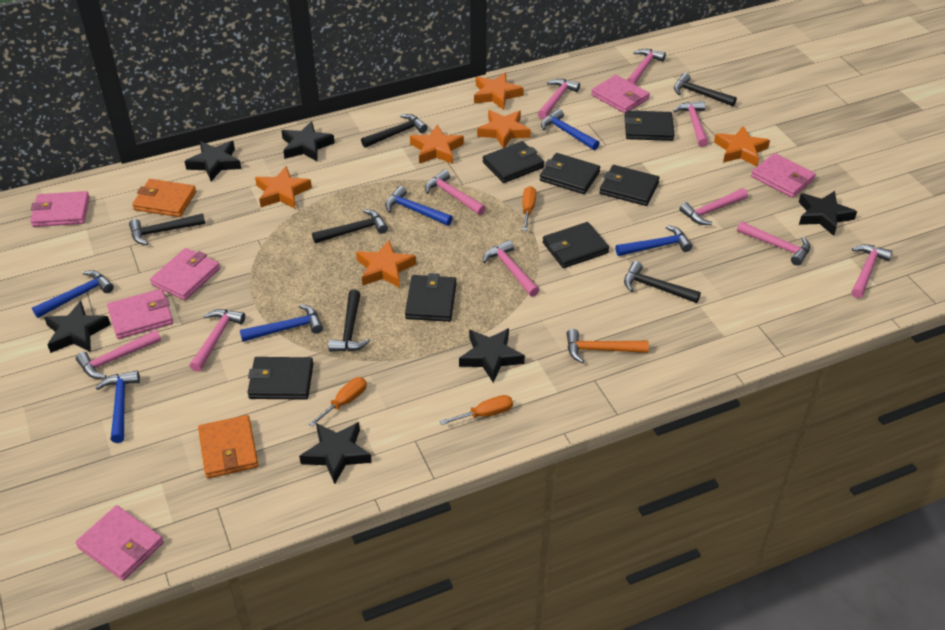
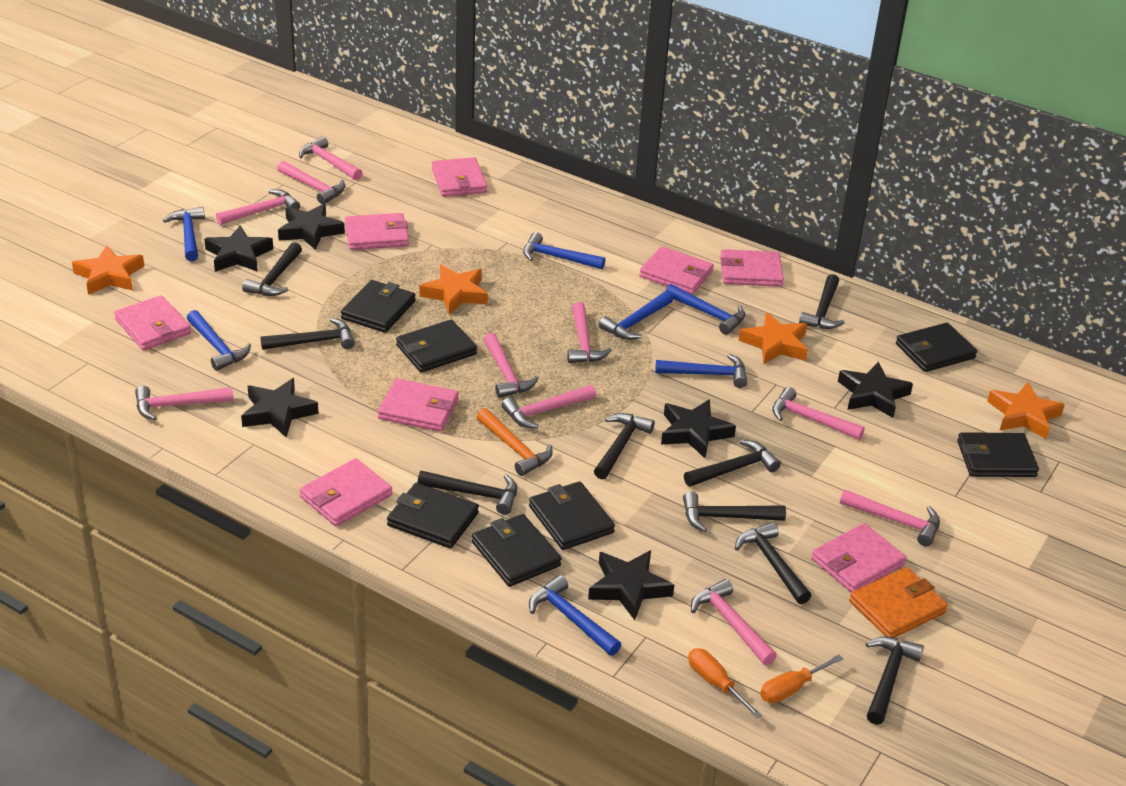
black hammer: [129,213,205,245] [312,209,388,243] [328,290,370,352] [361,114,428,147] [624,261,701,303] [674,73,737,106] = 6 -> [242,242,302,296] [260,318,355,350] [417,471,517,515] [594,413,655,480] [683,491,786,532] [684,440,781,487] [735,522,811,604] [799,274,845,329] [866,636,924,725] = 9
blue hammer: [32,270,114,318] [96,371,140,443] [240,304,323,342] [385,186,453,226] [541,109,600,150] [616,225,692,256] = 6 -> [163,207,205,261] [187,310,251,371] [523,232,605,269] [529,575,621,656] [599,291,673,340] [655,354,748,388] [666,284,745,335] = 7
orange screwdriver: [309,377,367,427] [440,395,513,425] [522,186,536,231] = 3 -> [688,648,762,718] [760,655,843,703] = 2
orange star: [255,166,312,209] [356,240,416,288] [410,125,464,164] [474,72,524,110] [477,110,531,148] [714,126,770,166] = 6 -> [72,245,144,295] [419,265,488,315] [738,312,808,364] [987,382,1065,439] = 4
orange wallet: [132,179,196,217] [198,415,259,478] = 2 -> [849,567,948,638] = 1
pink wallet: [30,191,90,227] [76,505,164,581] [107,289,173,339] [150,248,220,300] [591,75,650,114] [751,153,816,198] = 6 -> [114,295,191,350] [300,458,392,526] [345,213,409,250] [378,378,459,432] [432,157,487,197] [639,246,714,294] [720,249,784,287] [811,523,906,592] = 8

